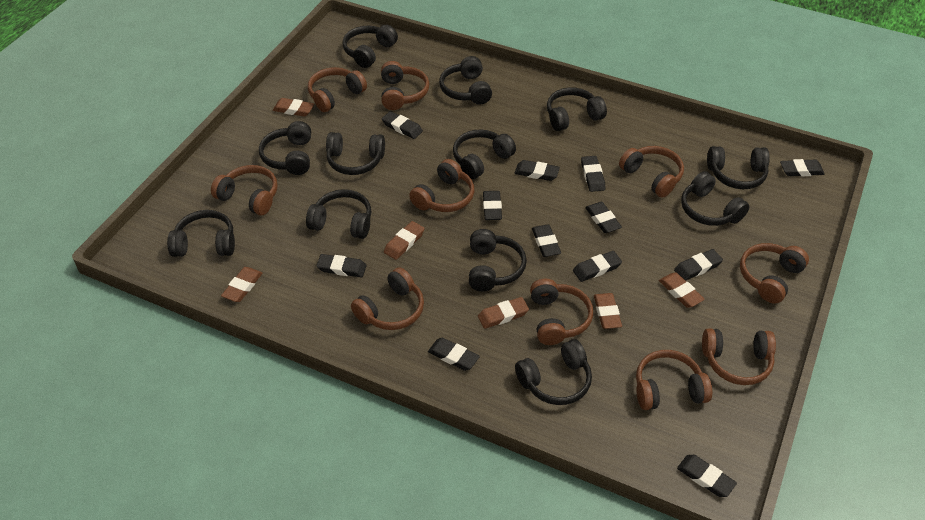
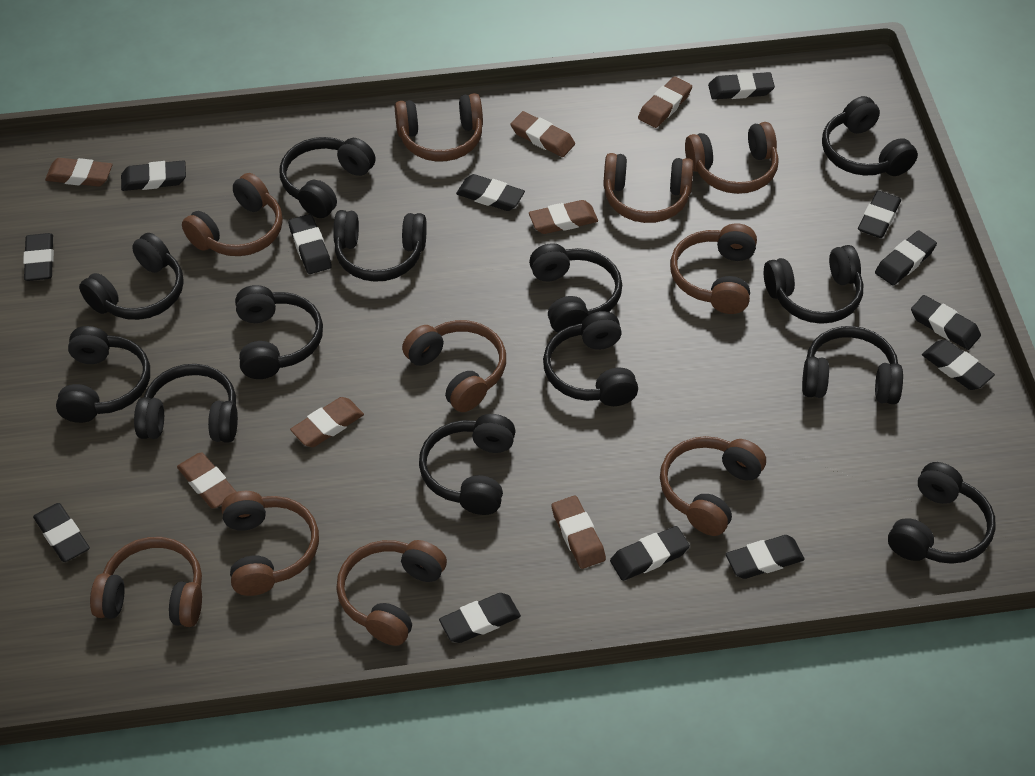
black eraser: [316,254,367,277] [382,111,423,139] [428,338,480,371] [483,191,502,220] [515,160,560,181] [532,224,561,257] [573,251,622,282] [581,156,605,192] [585,202,622,233] [674,249,723,281] [677,455,737,497] [780,159,825,176] = 12 -> [23,233,54,281] [33,503,90,562] [121,160,186,191] [288,214,332,274] [439,593,521,643] [456,174,525,211] [610,526,690,581] [708,72,775,100] [726,535,805,579] [858,191,901,238] [875,230,937,286] [911,295,981,350] [922,340,995,390] = 13
black headphones: [167,210,235,257] [259,121,311,175] [306,189,371,239] [326,132,385,175] [343,25,398,68] [439,56,492,105] [453,130,516,179] [469,229,527,291] [515,339,592,405] [547,88,607,131] [681,171,749,226] [707,146,770,189] = 12 -> [56,326,150,423] [79,233,184,320] [134,364,238,443] [235,285,323,379] [280,137,376,218] [333,210,427,282] [419,414,516,515] [529,243,622,333] [543,311,638,406] [764,245,863,324] [802,326,903,404] [822,96,918,176] [888,462,996,564] = 13
brown eraser: [221,267,263,302] [273,98,314,117] [384,221,425,260] [478,297,529,329] [594,293,622,329] [659,272,705,308] = 6 -> [45,158,113,187] [177,452,236,509] [290,397,364,447] [510,111,575,157] [529,200,598,234] [551,496,606,569] [638,76,692,128] = 7

